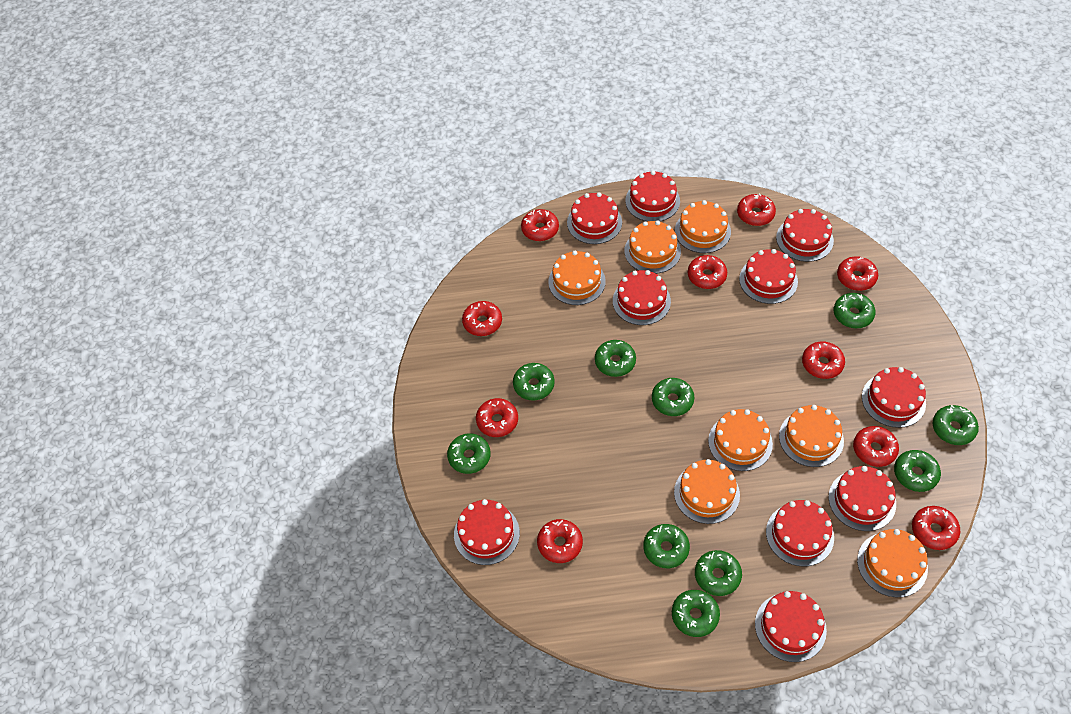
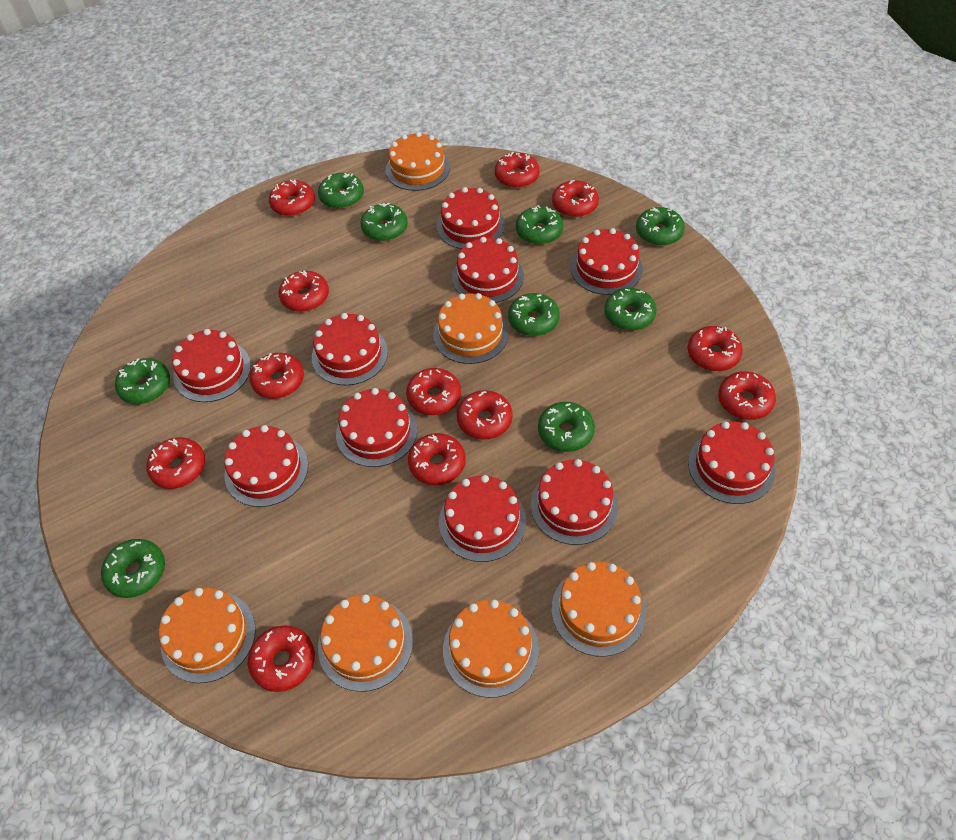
green donut: [447,433,491,474] [513,363,555,400] [595,340,636,377] [643,524,690,568] [652,378,695,416] [672,590,720,637] [695,550,742,596] [834,293,876,328] [894,450,941,492] [933,405,979,445] = 10 -> [101,539,165,598] [115,358,170,404] [318,173,364,209] [360,203,408,241] [508,293,560,336] [516,205,563,245] [538,402,595,452] [604,288,657,331] [636,207,685,246] = 9
orange cake: [548,251,606,305] [624,221,681,274] [674,459,740,524] [675,200,731,253] [708,409,773,471] [779,405,844,467] [857,529,928,597] = 7 -> [159,588,256,683] [318,594,413,692] [386,132,450,191] [433,293,509,364] [443,600,539,698] [552,562,646,657] = 6
red donut: [462,301,502,336] [476,398,518,437] [521,209,559,241] [537,519,583,563] [688,255,727,289] [737,194,776,226] [802,341,845,379] [837,256,878,291] [853,426,899,467] [912,506,960,550] = 10 -> [146,437,205,489] [248,625,315,692] [249,353,304,399] [269,180,315,216] [279,270,329,312] [406,368,461,415] [408,433,466,485] [457,390,513,440] [495,152,540,188] [552,180,599,217] [687,326,743,371] [718,371,776,420] = 12

